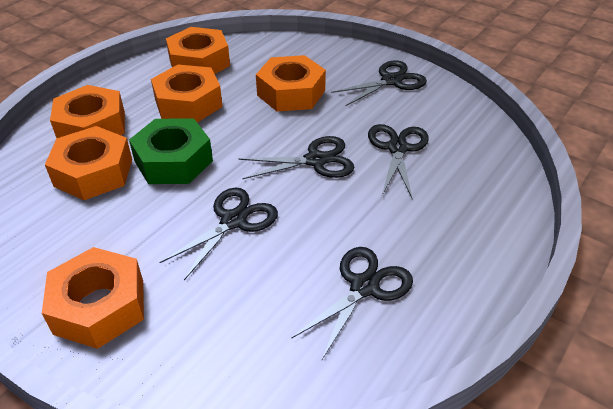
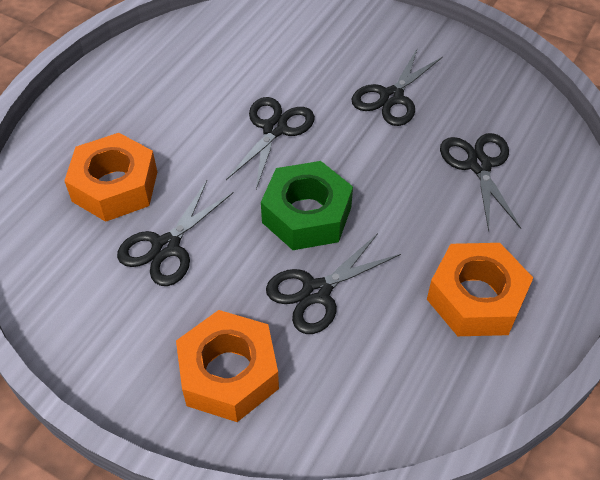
orange nut: [42,247,144,349] [45,126,132,200] [50,85,125,138] [151,65,223,123] [166,27,230,74] [256,55,326,112] = 6 -> [64,133,157,222] [176,310,279,422] [427,243,533,336] = 3

